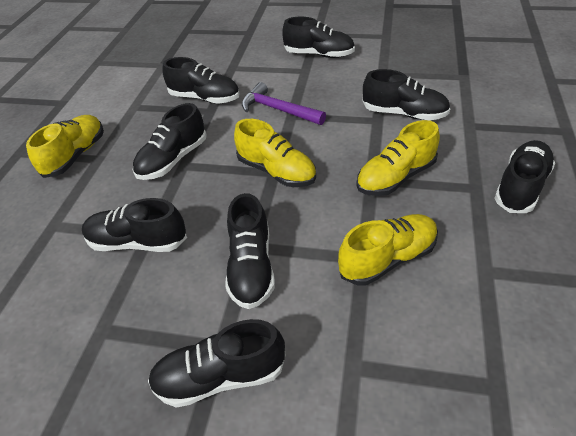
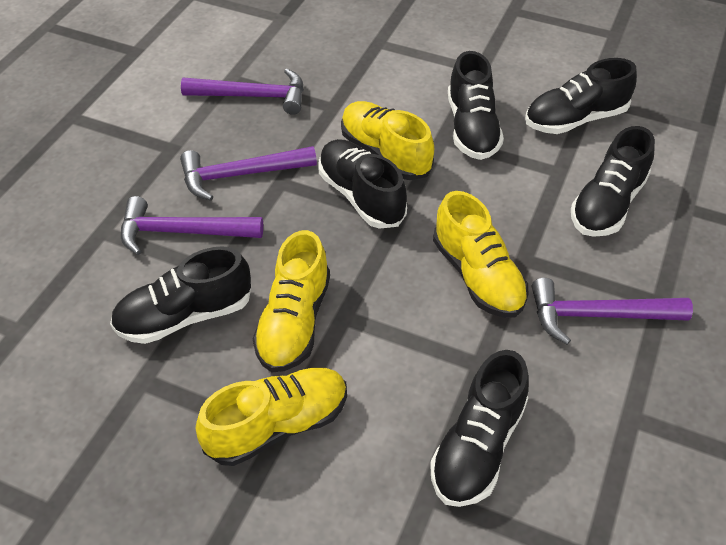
black shoe: [82,198,187,252] [133,103,207,180] [148,319,286,408] [162,57,240,104] [225,193,275,309] [282,17,355,58] [363,69,450,120] [494,140,555,213] = 8 -> [110,246,251,344] [318,139,407,229] [430,350,529,507] [448,51,504,160] [525,58,637,134] [571,126,655,237] = 6
purple hammer: [242,82,326,125] = 1 -> [121,196,263,255] [180,146,317,201] [181,69,304,115] [532,278,693,345] = 4

